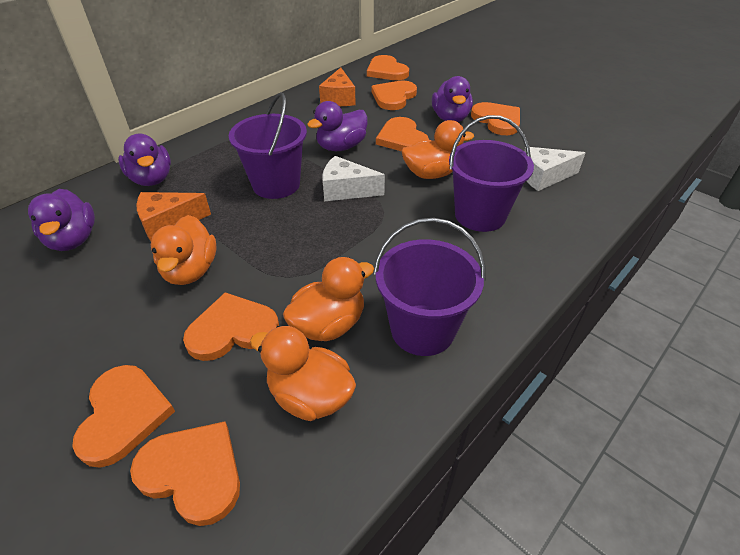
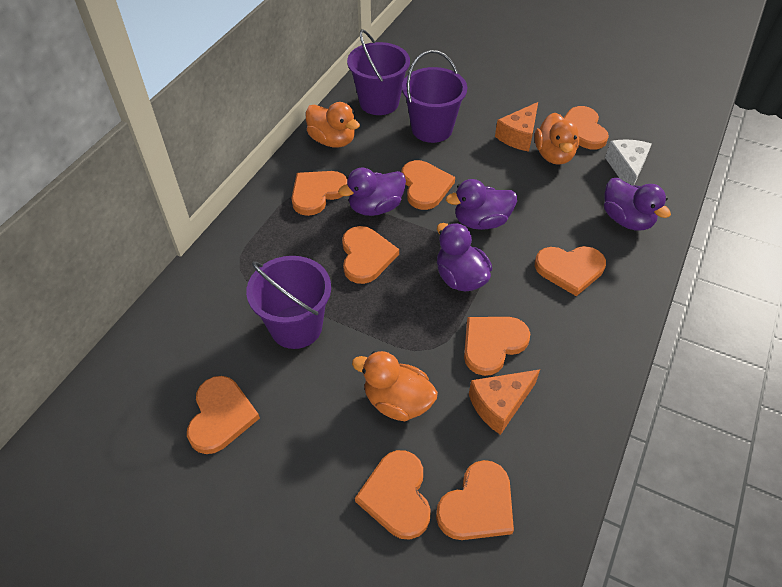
orange duck: [151,215,216,285] [250,326,356,421] [283,257,374,341] [402,120,474,179] = 4 -> [306,102,360,148] [352,351,438,421] [534,113,579,165] = 3
orange heart: [72,365,175,468] [130,421,240,526] [183,292,279,361] [367,55,409,80] [371,80,417,110] [376,117,429,151] [471,102,520,135] = 7 -> [187,376,260,454] [291,171,347,216] [342,226,399,284] [355,450,431,540] [402,160,455,210] [436,460,514,540] [464,317,530,376] [535,246,606,296] [564,106,609,150] = 9
white cheese: [322,156,385,201] [524,147,585,191] = 2 -> [605,139,652,186] = 1

